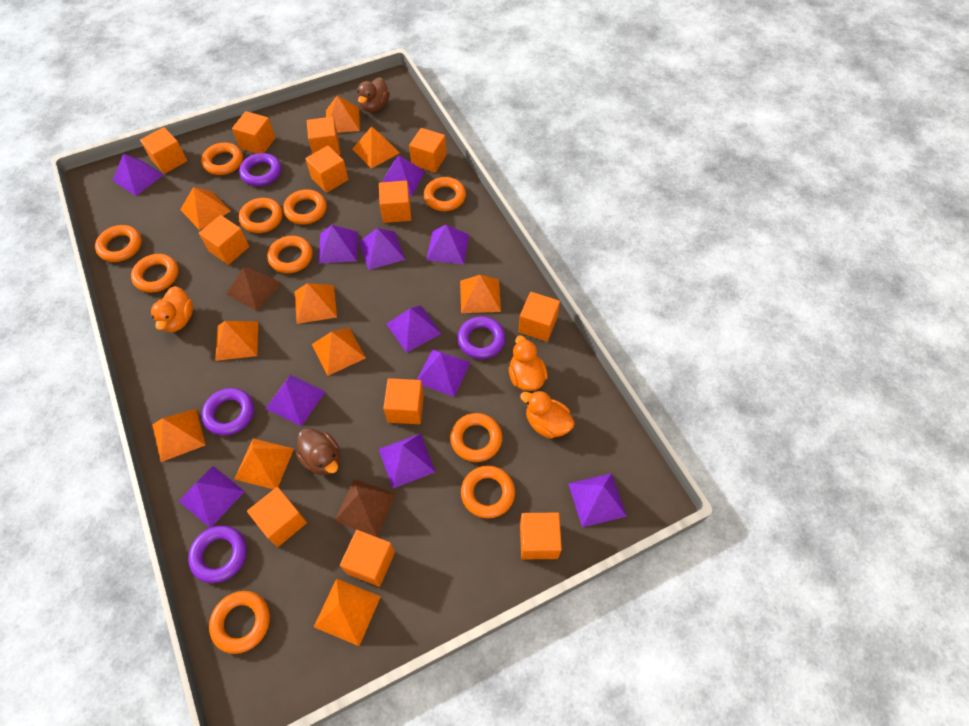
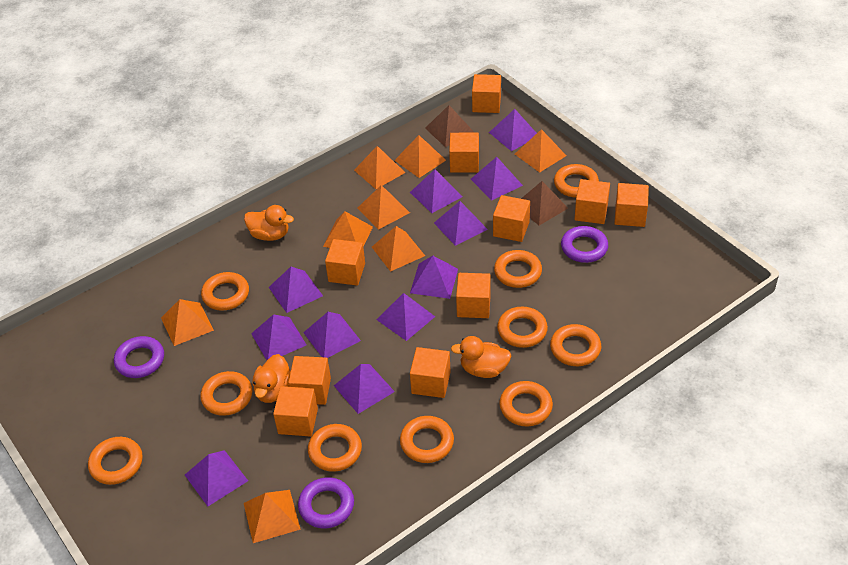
brown duck: [296,428,340,475] [358,77,390,113] = 2 -> none = 0
orange cube: [140,127,187,174] [199,215,249,265] [232,111,275,153] [247,487,307,547] [305,146,348,193] [307,117,340,155] [340,530,395,587] [379,181,411,223] [383,378,424,424] [409,128,446,173] [519,292,560,342] [520,513,562,559] = 12 -> [273,386,318,437] [288,356,331,405] [325,239,365,286] [410,347,451,398] [449,133,479,173] [456,273,491,318] [472,74,501,113] [493,195,530,242] [575,179,610,224] [614,183,649,227] = 10
orange pyramid: [153,409,206,462] [180,187,231,230] [215,321,258,361] [235,439,294,489] [295,283,337,324] [312,328,366,376] [314,579,381,646] [326,96,360,133] [353,126,400,169] [460,275,501,313] = 10 -> [161,299,214,346] [244,490,301,543] [323,211,373,248] [354,146,406,189] [357,185,410,230] [372,226,425,272] [394,135,446,178] [515,129,566,173] = 8
purple ring: [188,526,247,583] [202,388,254,436] [239,153,281,186] [457,316,506,359] = 4 -> [114,336,164,378] [298,477,354,528] [561,226,608,263] = 3

